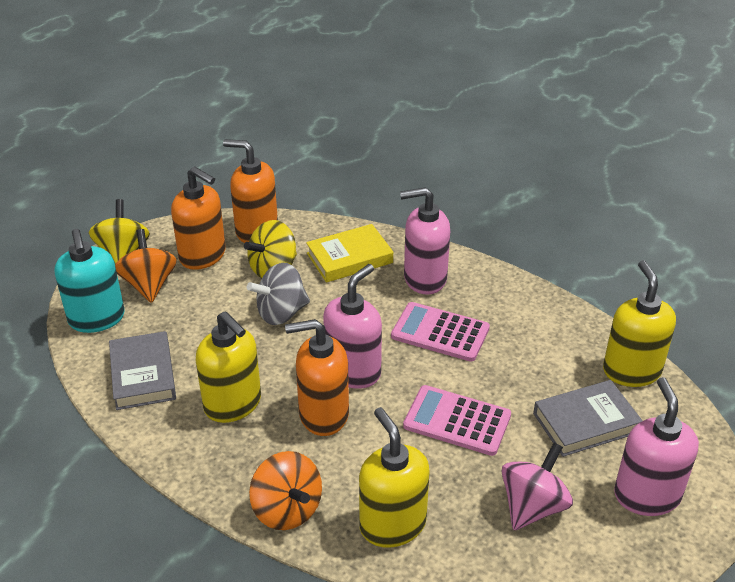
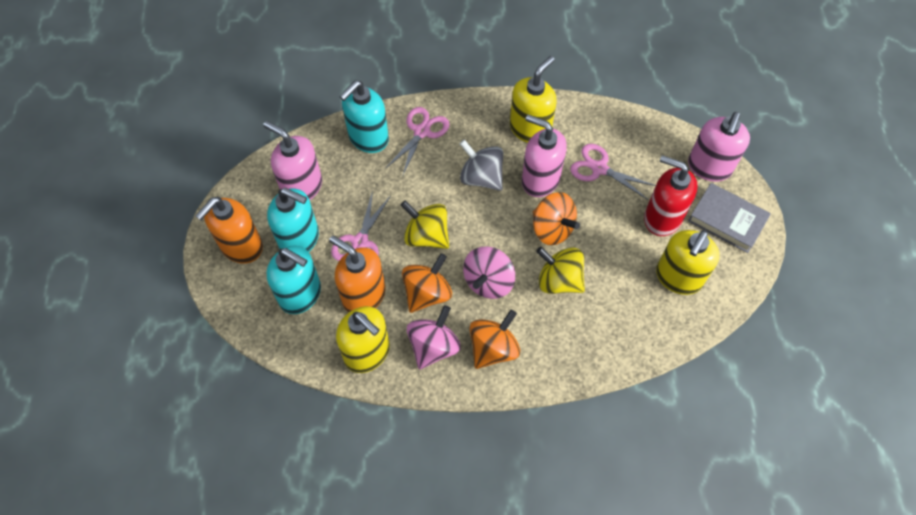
grey book: [109,331,176,410] [533,380,643,457] = 2 -> [688,183,771,253] = 1
orange soap dispenser: [171,166,226,270] [223,139,278,243] [285,319,349,436] = 3 -> [196,197,263,264] [329,236,385,313] = 2
orange spinning top: [115,229,177,303] [249,451,322,530] = 2 -> [402,253,452,313] [469,310,520,369] [532,192,580,245] = 3
pink calculator: [391,302,490,362] [403,385,511,456] = 2 -> none = 0
pink scissors: none = 0 -> [331,191,391,261] [386,107,450,177] [570,144,656,200] = 3
pink spinning top: [501,443,573,530] = 1 -> [407,305,461,370] [463,246,515,299] = 2
red soap dispenser: none = 0 -> [644,155,698,236] = 1
turquoise soap dispenser: [55,229,125,333] = 1 -> [266,245,321,314] [267,188,319,252] [339,80,389,153] = 3
yellow book: [306,224,393,283] = 1 -> none = 0

